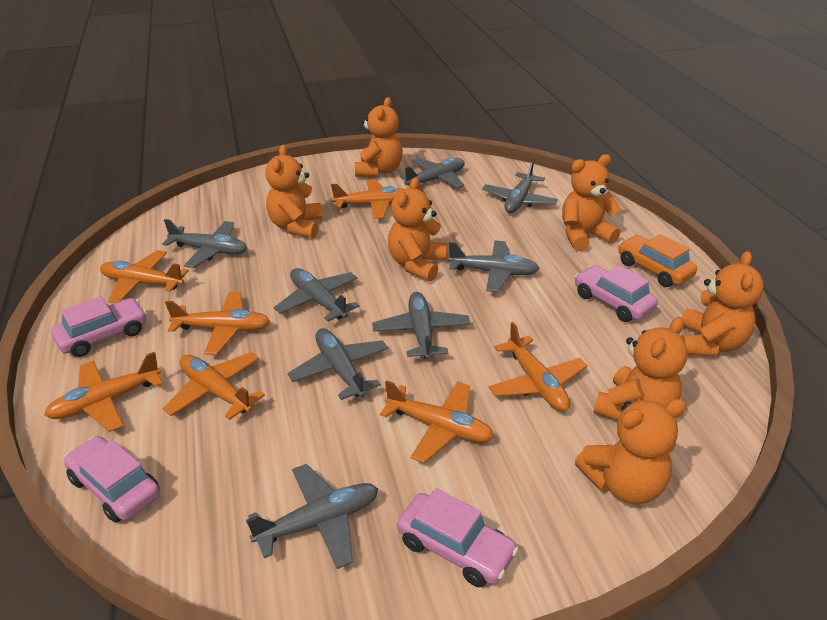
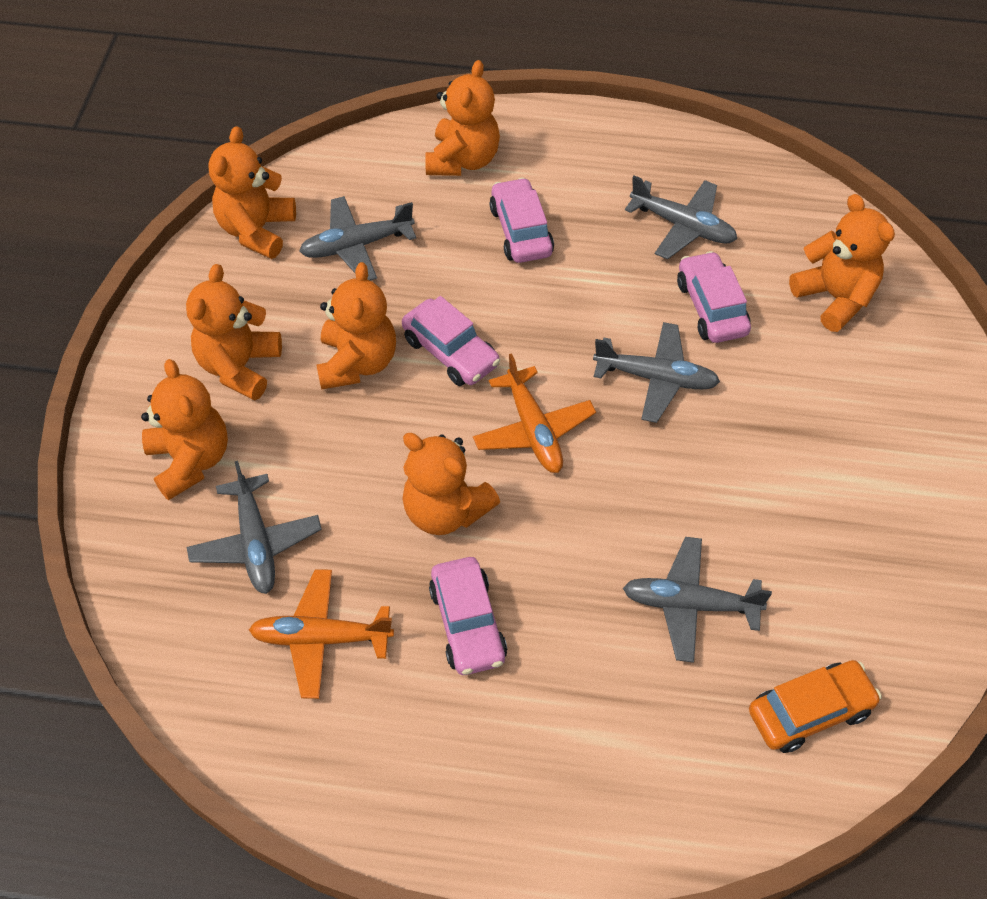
grey plane: [162,219,247,268] [246,464,378,569] [274,268,359,322] [288,328,388,400] [372,292,470,360] [399,158,465,188] [448,240,540,292] [482,160,558,213] = 8 -> [187,461,322,594] [299,196,416,280] [593,322,720,423] [623,537,772,663] [625,176,737,260] = 5
orange plane: [44,352,163,432] [100,250,189,303] [163,352,265,420] [165,292,270,355] [331,179,403,219] [380,380,494,463] [488,322,587,411] = 7 -> [249,569,394,699] [473,353,596,473] = 2

